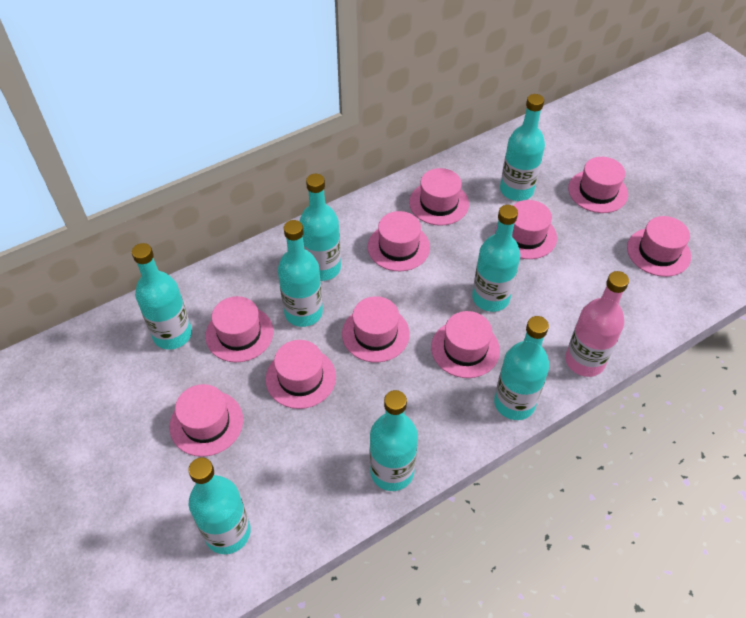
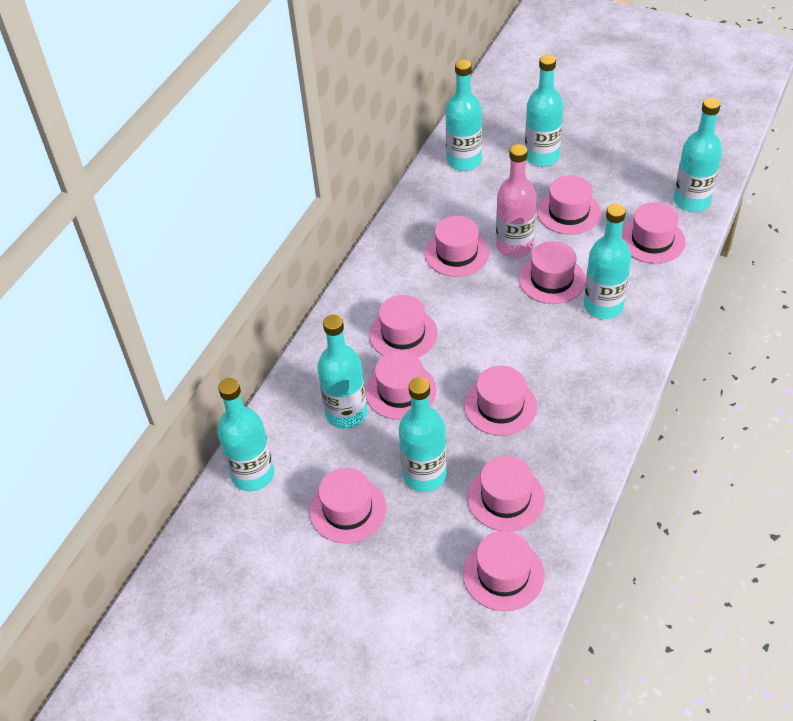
turquoise bottle: [132,243,192,350] [188,457,251,554] [278,220,323,327] [299,174,341,281] [370,390,418,491] [472,205,520,312] [494,316,549,420] [500,94,545,201] = 8 -> [217,378,274,491] [317,315,367,429] [399,377,447,492] [446,60,482,171] [525,55,563,166] [584,204,631,319] [674,98,722,212] = 7

